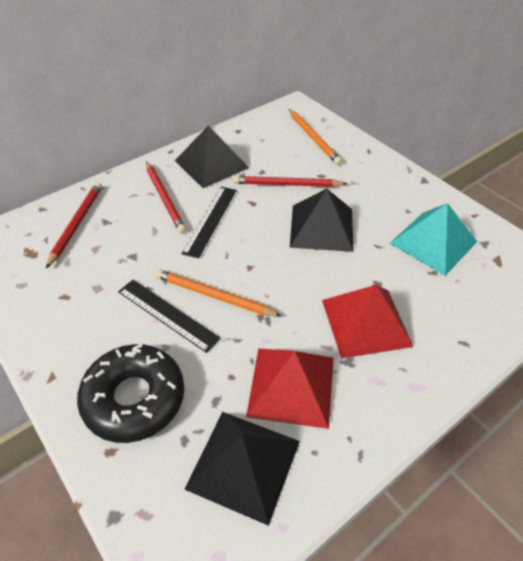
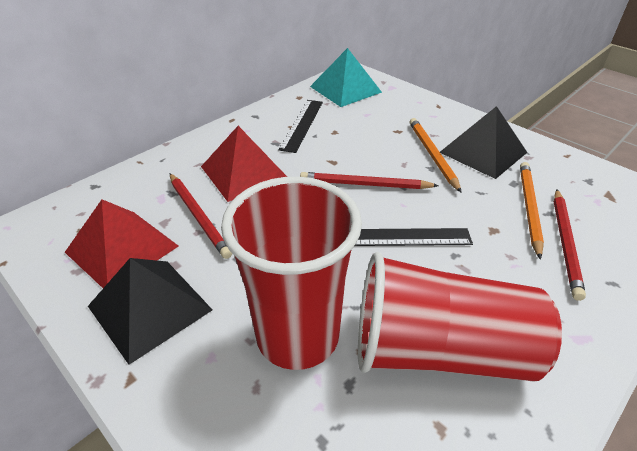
black donut: [77,344,184,443] = 1 -> none = 0
black pyramid: [175,126,249,188] [184,412,300,526] [290,188,354,252] = 3 -> [88,258,212,365] [440,106,527,179] = 2
red cup: none = 0 -> [221,177,362,370] [358,252,562,381] = 2

